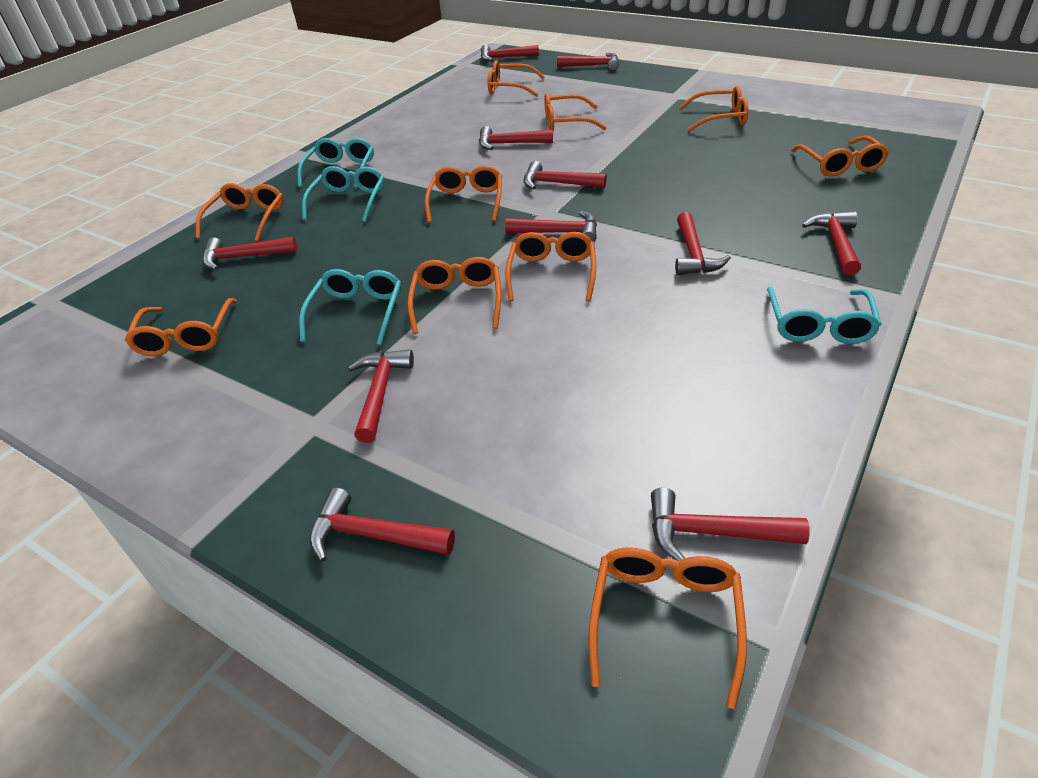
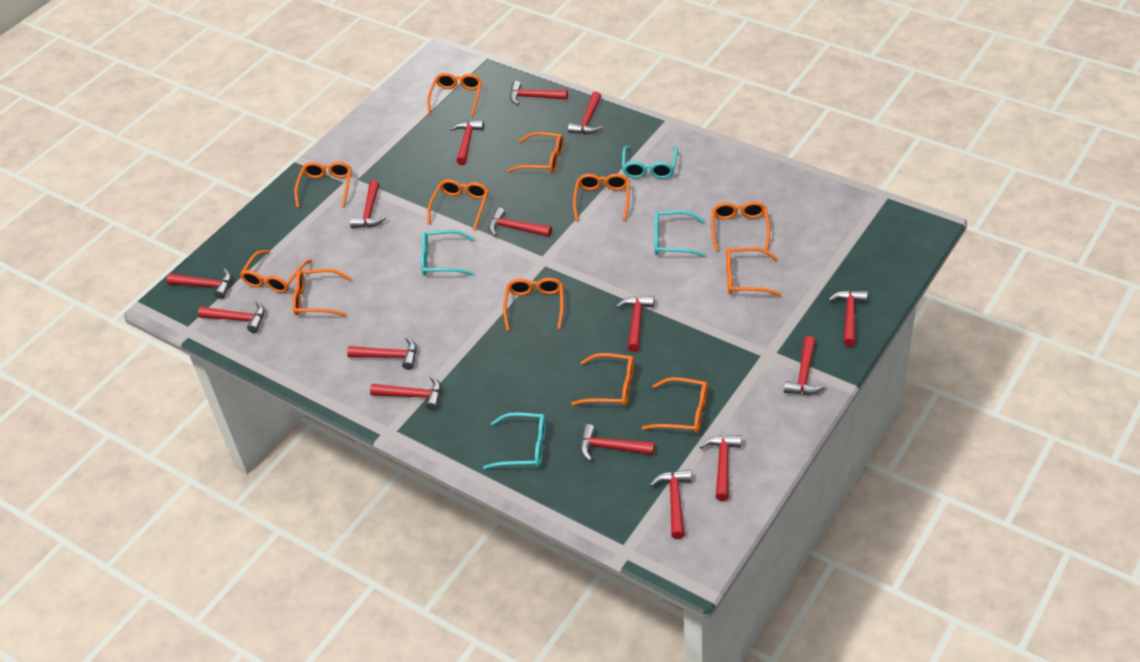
orange glasses: [125,298,237,356] [196,183,284,242] [407,257,501,334] [425,165,502,223] [488,60,545,97] [505,232,596,302] [544,93,607,131] [588,547,747,709] [680,86,748,132] [791,136,889,176] = 10 -> [240,250,312,293] [292,269,352,316] [294,162,352,208] [427,73,482,116] [427,179,489,230] [503,278,564,331] [507,132,564,173] [571,353,634,406] [573,174,630,221] [642,377,708,433] [711,201,770,252] [726,247,782,296] = 12
red hammer: [203,237,297,270] [309,488,455,562] [348,349,414,443] [479,126,553,150] [481,45,539,61] [505,211,597,242] [524,161,607,190] [557,53,619,70] [651,488,810,561] [675,212,731,275] [802,212,861,275] = 11 -> [166,268,232,299] [198,301,265,333] [347,337,417,370] [350,180,386,228] [370,376,441,410] [450,120,484,165] [488,208,552,237] [510,81,568,105] [568,92,603,134] [580,424,655,461] [616,296,655,352] [650,470,692,539] [700,435,742,501] [784,336,826,395] [828,290,868,347] = 15

